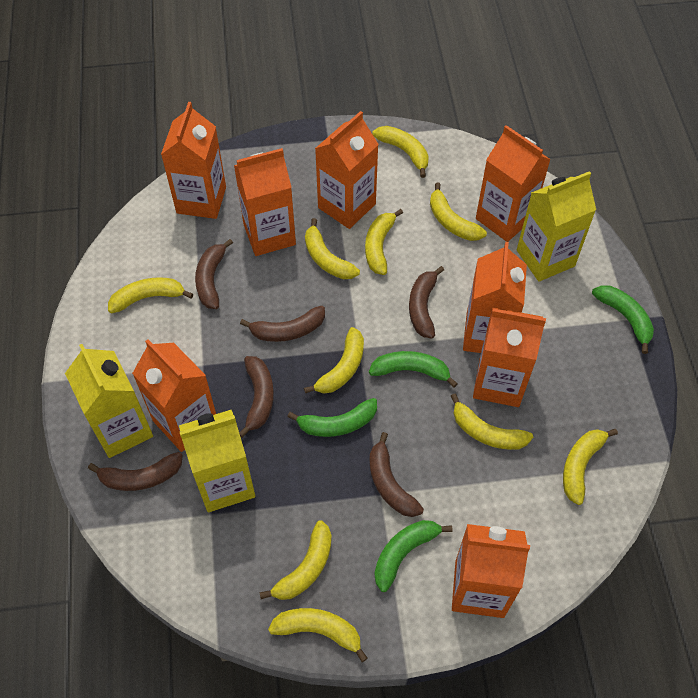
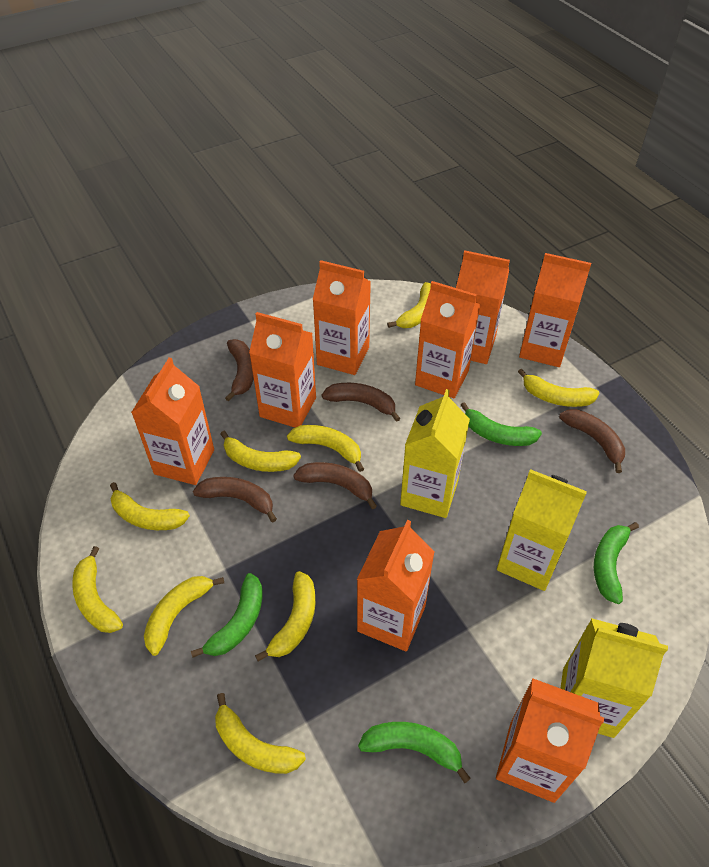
brown banana: [88,452,183,491] [195,239,233,309] [239,356,274,438] [240,306,325,342] [370,432,424,517] [409,266,444,339] = 6 -> [193,477,277,523] [225,339,254,401] [293,462,377,509] [322,383,401,422] [559,409,625,473] = 5
yellow banana: [108,277,193,314] [260,520,332,600] [268,608,368,662] [304,327,364,394] [305,218,360,279] [365,209,403,275] [372,126,429,178] [430,182,487,241] [451,394,533,450] [563,429,618,505] = 10 -> [72,546,123,633] [110,482,190,530] [144,576,224,656] [215,693,306,774] [220,431,301,472] [255,571,315,661] [287,425,364,472] [387,282,431,328] [518,369,599,407] = 9

